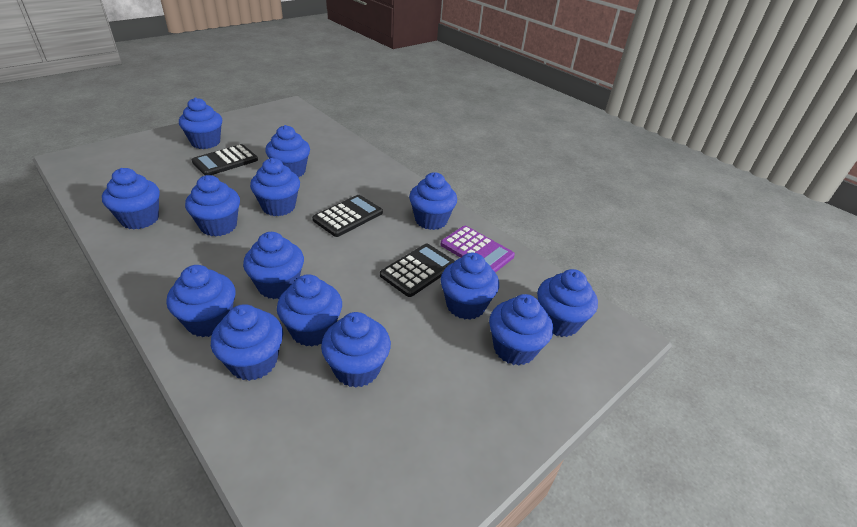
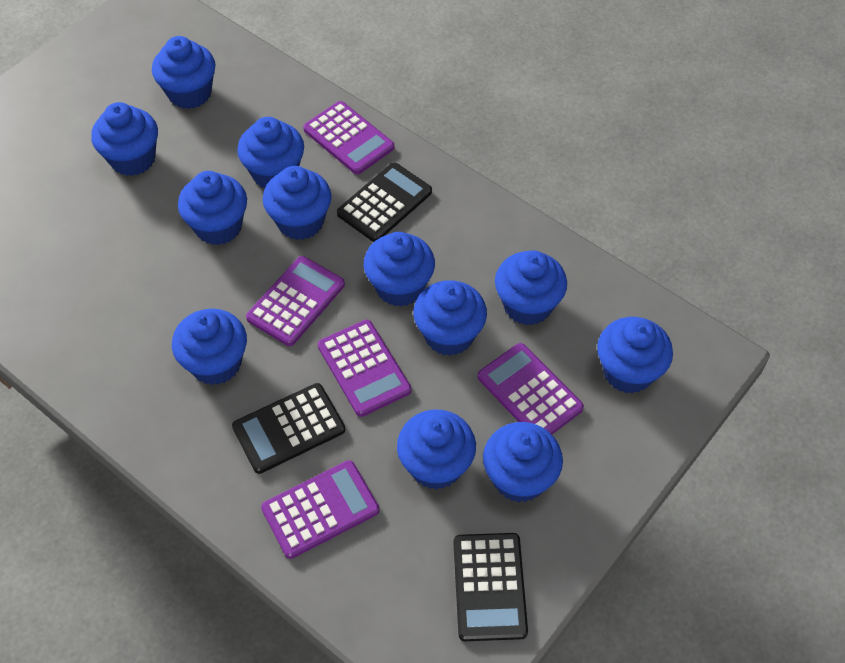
blue cupcake: [102,168,160,230] [166,265,235,337] [179,97,222,149] [185,175,240,237] [211,304,283,381] [243,232,304,299] [250,158,300,216] [265,125,310,178] [277,274,342,347] [321,312,391,388] [409,172,457,230] [441,253,499,320] [489,294,553,365] [537,269,598,337] = 14 -> [91,102,158,176] [152,36,215,109] [172,309,247,385] [178,171,247,245] [237,117,304,188] [263,166,332,240] [364,232,435,306] [397,410,476,490] [413,280,487,356] [483,422,563,503] [495,250,567,325] [597,317,673,394] = 12
purple calculator: [441,226,515,273] = 1 -> [246,256,345,346] [261,460,379,559] [303,101,394,175] [318,320,411,417] [477,343,584,434] = 5

